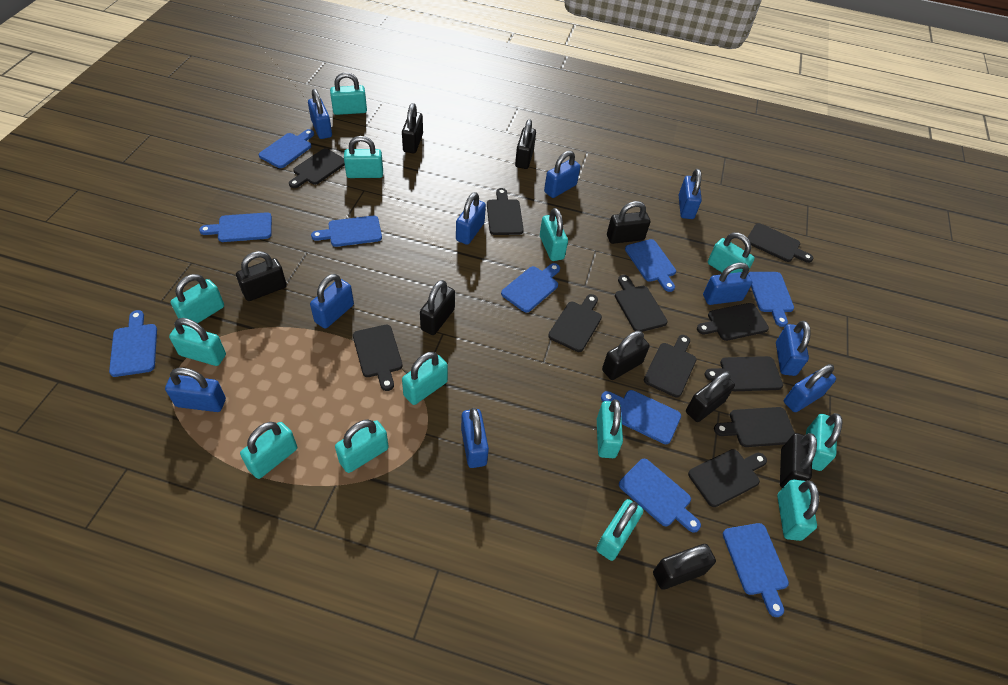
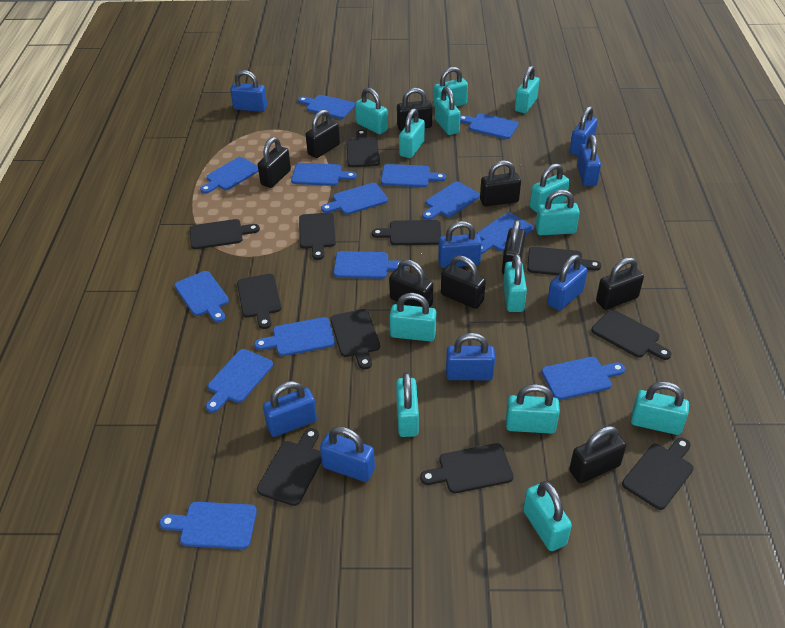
blue cutting board: [109,310,157,377] [199,212,272,242] [259,129,314,168] [311,216,382,247] [501,263,560,313] [601,390,681,444] [619,459,701,533] [625,239,676,292] [723,523,789,617] [748,272,794,327] = 10 -> [159,502,257,549] [174,271,229,322] [200,157,259,194] [206,349,273,413] [254,317,335,356] [291,163,357,186] [298,95,355,119] [321,183,388,215] [333,251,407,279] [381,164,446,187] [422,182,480,220] [460,113,519,139] [477,213,533,254] [541,357,625,400] = 14
blue padlock: [165,368,226,412] [308,89,332,139] [310,274,354,329] [456,192,486,245] [461,408,489,468] [544,151,580,198] [679,169,702,219] [703,263,752,305] [776,321,811,376] [784,364,836,412] = 10 -> [230,70,267,112] [263,381,317,437] [320,426,375,482] [438,221,482,268] [446,333,495,380] [547,255,588,311] [570,106,598,156] [577,135,601,186] = 8

